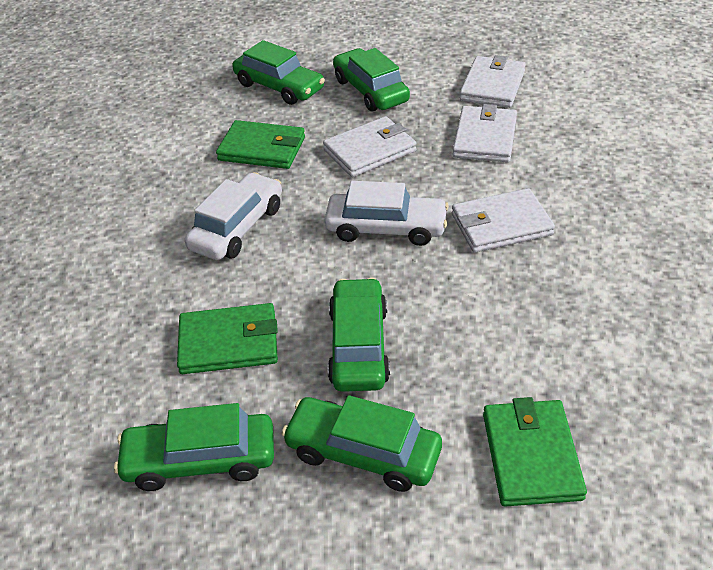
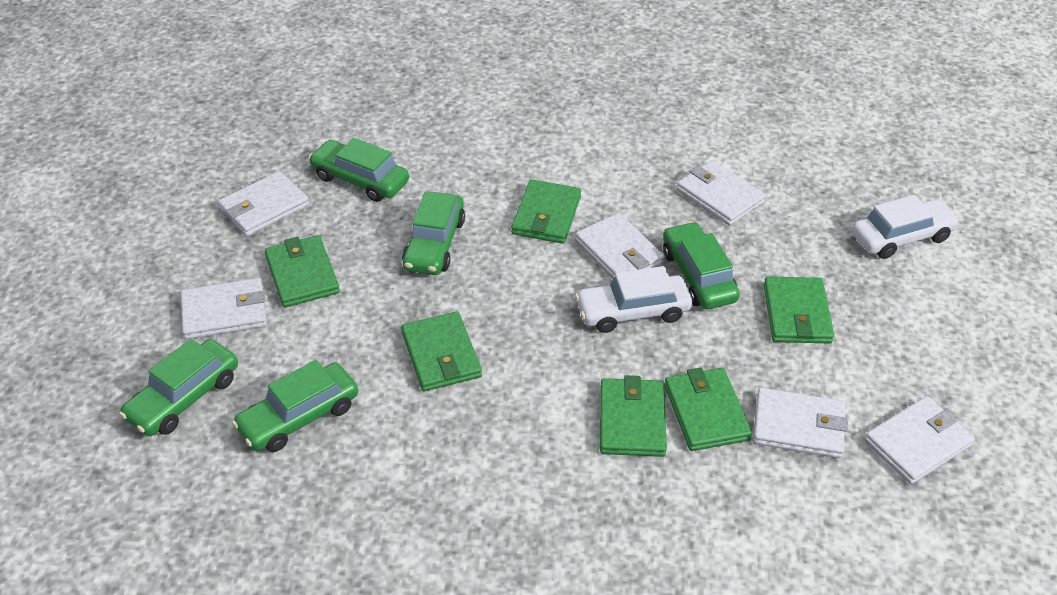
green wallet: [177,303,278,374] [216,120,305,169] [483,397,587,507] = 3 -> [265,235,340,308] [401,311,482,391] [511,179,581,244] [600,375,667,457] [664,367,752,451] [764,277,834,343] = 6
white wallet: [323,116,416,177] [452,104,517,163] [452,188,555,253] [460,55,526,108] = 4 -> [181,278,267,340] [218,171,309,236] [575,213,664,279] [677,160,766,226] [753,388,848,458] [864,396,975,484] = 6

